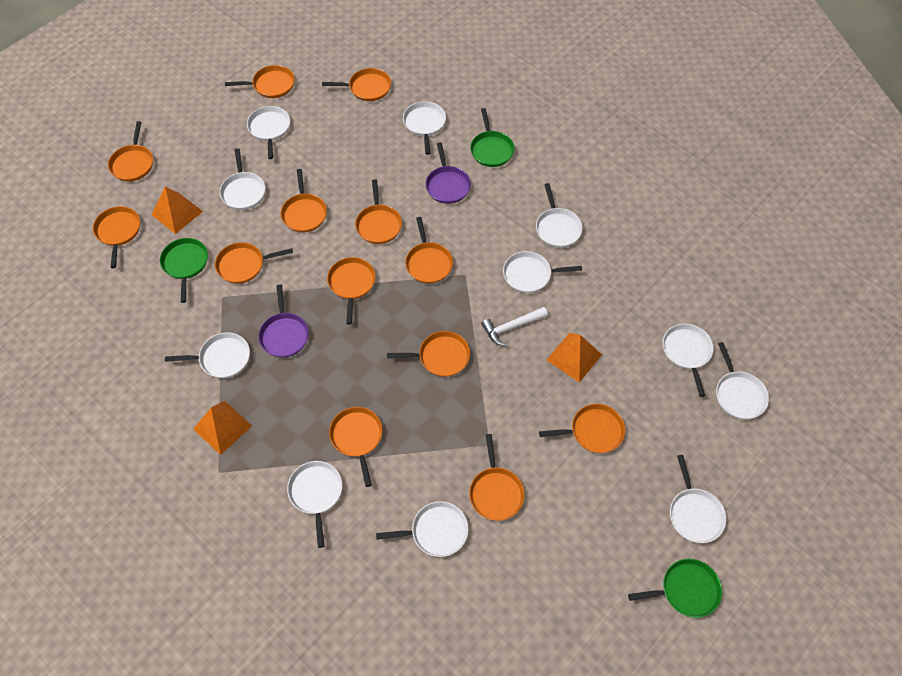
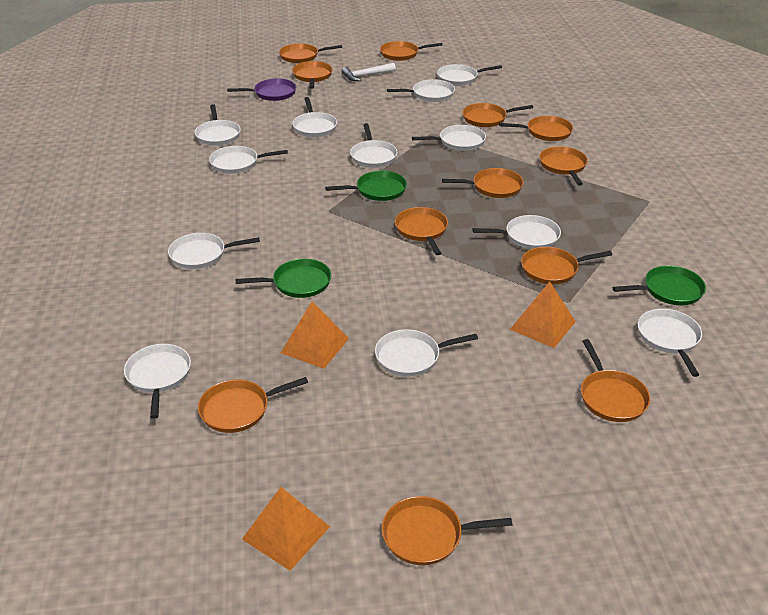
orange pan: [93,206,140,268] [108,121,153,181] [215,242,293,284] [225,65,295,98] [281,169,327,233] [322,68,391,101] [327,257,376,324] [329,407,383,487] [355,179,402,244] [387,331,470,377] [405,217,453,284] [469,434,525,521] [539,404,625,453] = 13 -> [198,377,308,433] [279,43,342,63] [292,61,333,89] [380,41,442,61] [382,496,512,565] [395,207,448,255] [442,168,524,198] [462,103,533,127] [499,116,573,141] [521,247,612,285] [539,146,588,186] [581,339,650,422] = 12
purple pan: [258,285,309,358] [426,142,471,204] = 2 -> [227,78,296,101] = 1
white pan: [165,332,250,378] [220,148,265,210] [247,106,290,159] [287,461,342,548] [376,501,469,557] [403,101,446,155] [503,251,582,293] [536,183,583,248] [663,324,714,397] [670,455,726,543] [716,342,769,419] = 11 -> [124,344,191,419] [168,233,260,269] [195,104,241,146] [209,146,288,174] [292,97,337,137] [350,123,397,168] [375,329,478,377] [387,79,455,102] [412,125,486,151] [437,64,502,86] [473,215,561,249] [638,309,702,377] = 12

